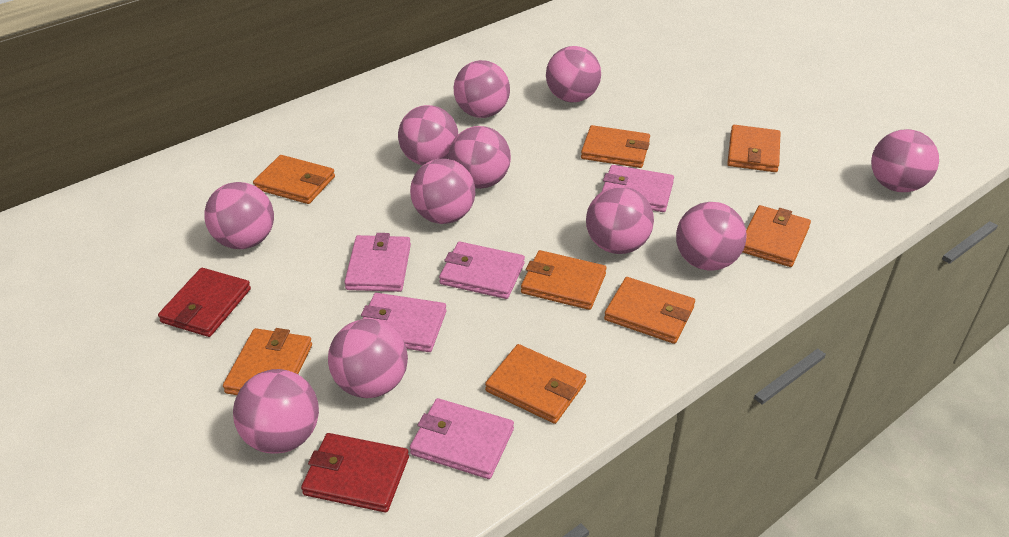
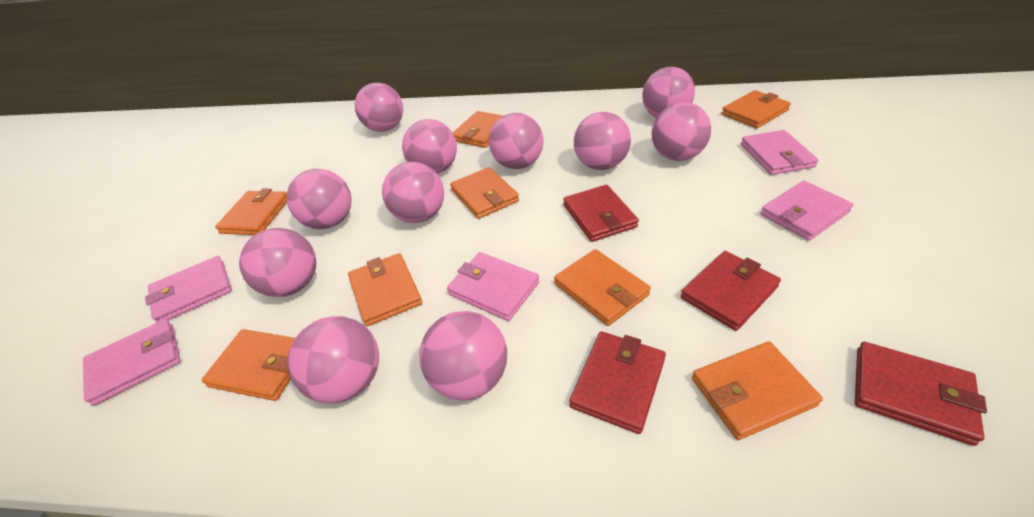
red wallet: [158,268,251,337] [301,433,409,512] = 2 -> [563,185,639,242] [569,331,666,434] [680,251,781,331] [855,342,987,446] = 4

